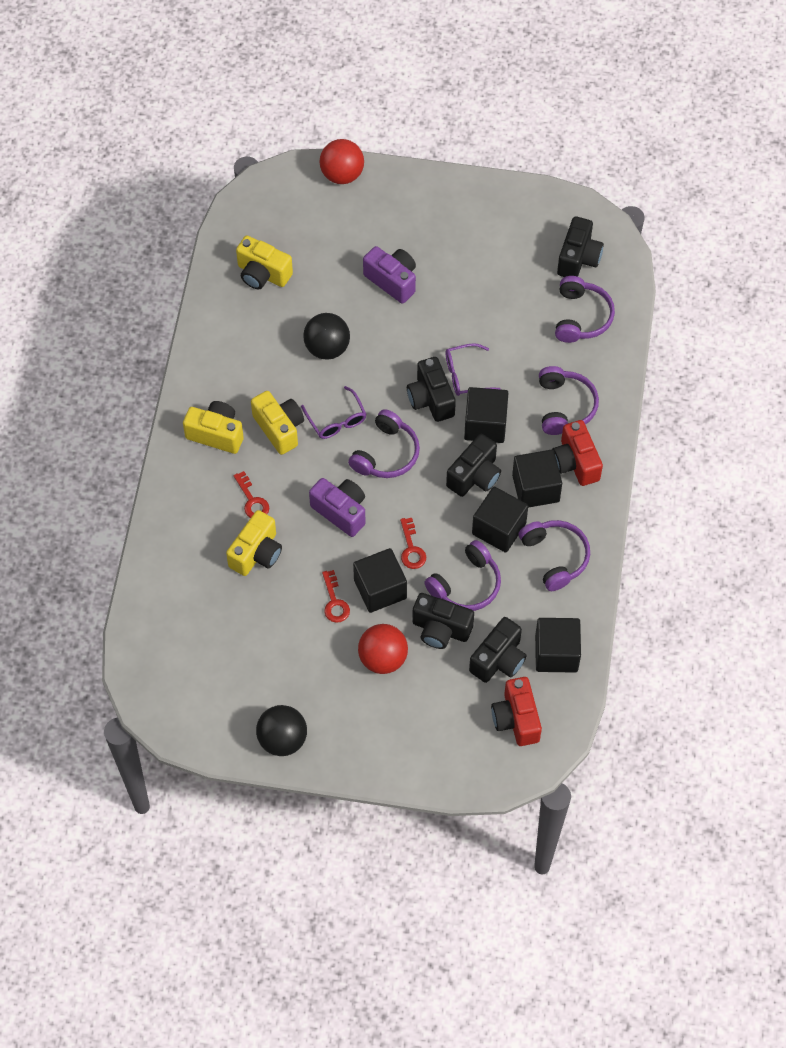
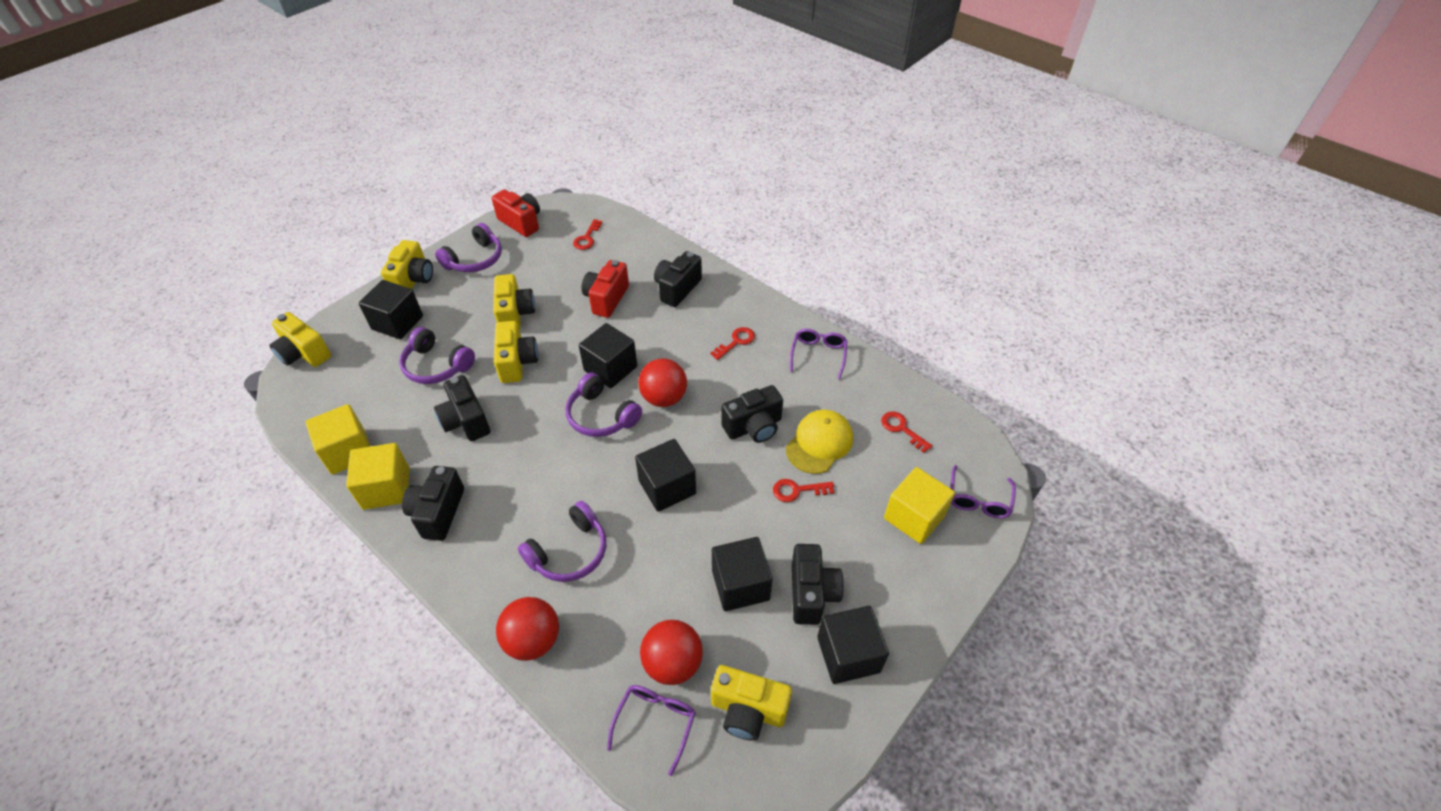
black ball: [256,705,307,756] [303,313,350,360] = 2 -> none = 0
purple camera: [309,478,366,537] [363,246,416,304] = 2 -> none = 0
purple glasses: [301,386,366,439] [446,343,501,396] = 2 -> [607,685,696,776] [790,329,847,379] [951,465,1016,518] = 3
purple headphones: [348,409,420,478] [424,540,501,611] [519,520,590,591] [539,366,599,435] [555,276,615,343] = 5 -> [399,327,475,384] [435,223,502,272] [518,501,606,582] [565,372,642,437] = 4
red ball: [320,139,364,184] [358,624,408,674] = 2 -> [496,597,559,661] [638,359,687,407] [640,620,703,685] = 3
red key: [233,471,269,518] [322,570,350,623] [400,518,426,569] = 3 -> [573,219,603,250] [710,327,755,360] [773,479,834,502] [881,411,933,453] = 4
yellow camera: [183,401,244,454] [226,510,282,576] [236,236,293,289] [251,391,304,455] = 4 -> [269,312,331,367] [381,240,433,289] [493,274,535,330] [494,321,538,383] [711,665,792,741] = 5
yellow cap: none = 0 -> [786,410,853,474] = 1
yellow cube: none = 0 -> [305,404,371,475] [346,443,410,510] [884,467,955,544] = 3

